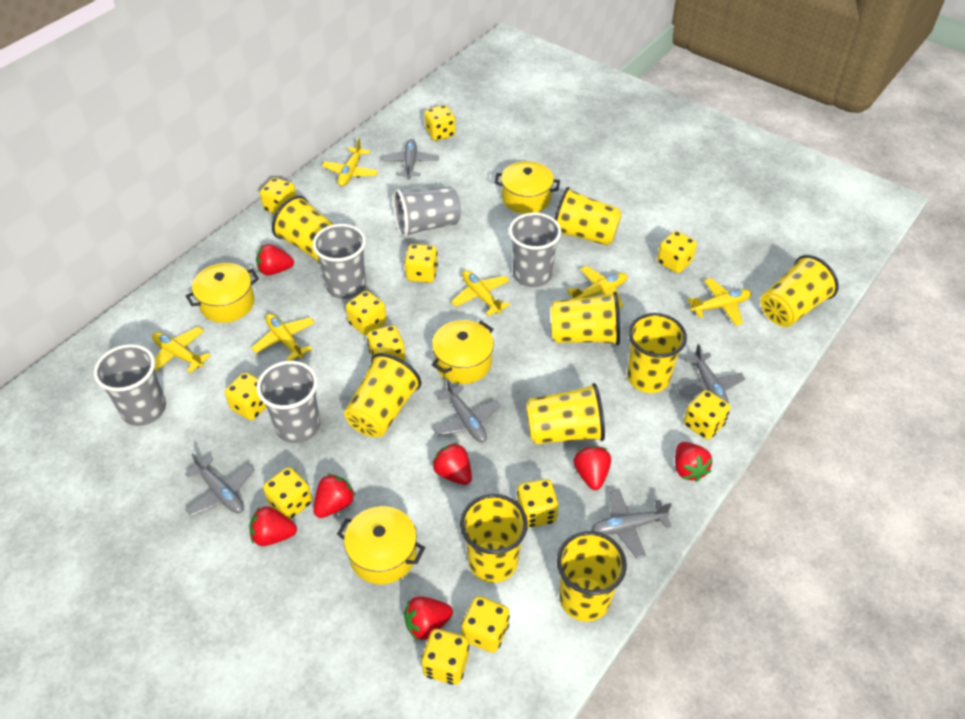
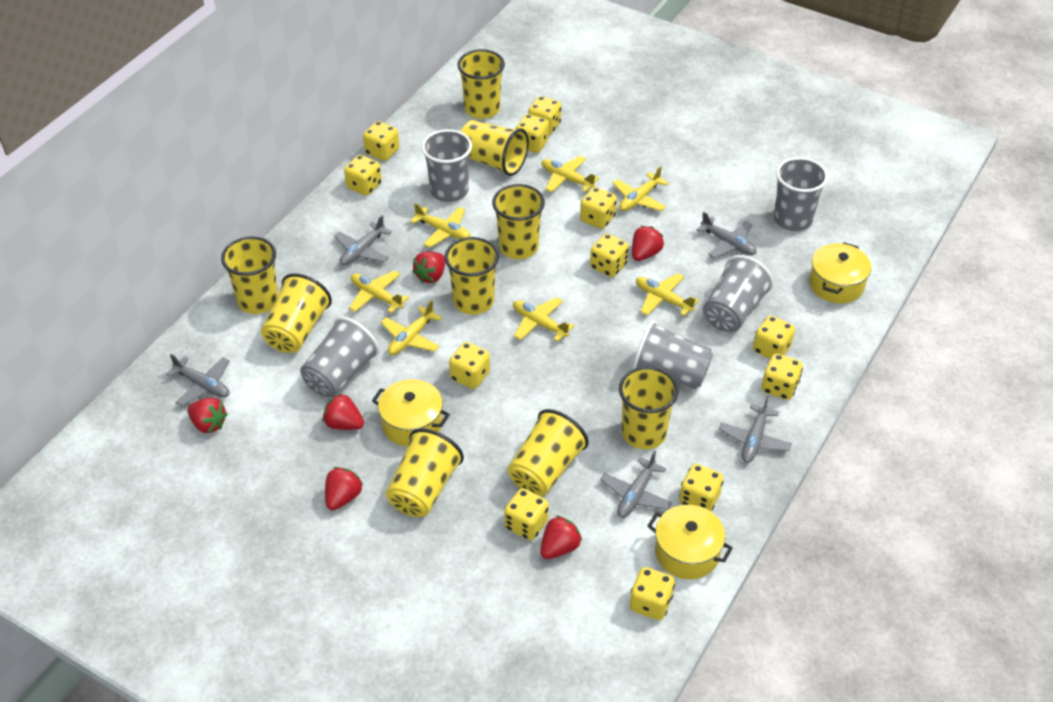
red strawberry: [249,506,297,546] [256,244,294,275] [313,474,355,518] [404,596,453,641] [432,442,472,485] [574,446,611,490] [675,442,713,482] = 7 -> [187,398,228,433] [323,393,364,430] [325,467,363,510] [412,251,446,283] [540,515,582,559] [632,226,664,261] = 6
yellow plane: [152,327,211,373] [251,314,315,361] [322,138,378,186] [451,270,510,316] [567,266,627,309] [687,278,751,326] = 6 -> [349,270,409,313] [381,300,442,355] [410,203,471,248] [513,297,575,342] [542,156,599,192] [612,166,669,211] [636,273,699,316] = 7
yellow pot: [186,263,259,323] [337,506,425,585] [432,320,494,384] [494,161,560,214] = 4 -> [372,379,450,447] [648,505,733,579] [809,242,871,304] = 3

